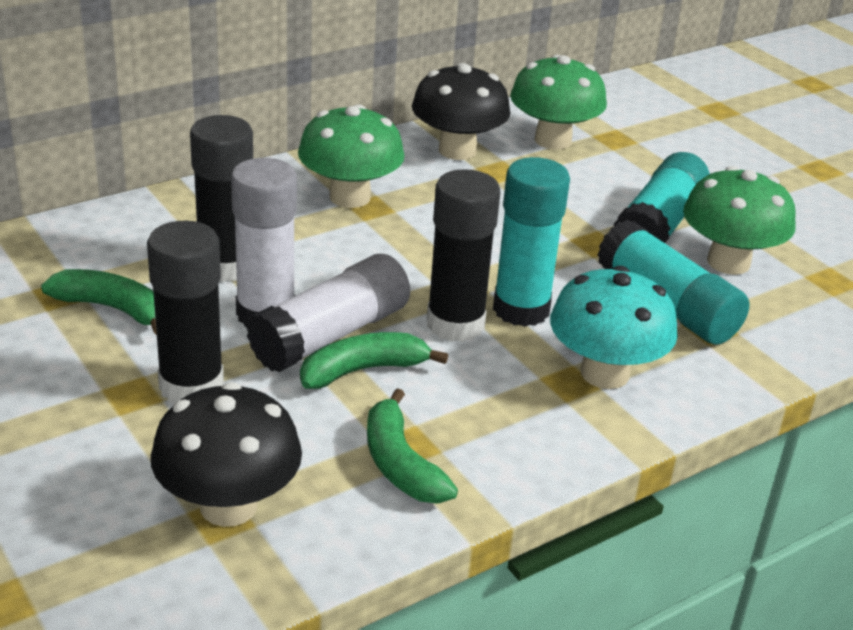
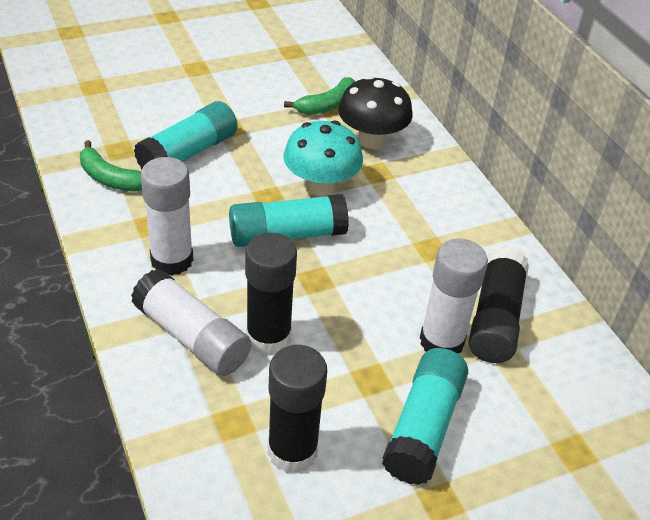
black mushroom: [151,382,302,527] [412,63,511,160] = 2 -> [338,76,413,149] = 1
green banana: [41,269,157,335] [300,332,448,389] [367,388,458,503] = 3 -> [80,140,142,192] [284,77,355,115] = 2
green mushroom: [298,104,405,208] [510,55,607,149] [683,166,796,275] = 3 -> none = 0
white glue stick: [231,158,297,327] [246,254,410,372] = 2 -> [131,269,251,376] [141,157,193,276] [420,239,488,354] = 3

